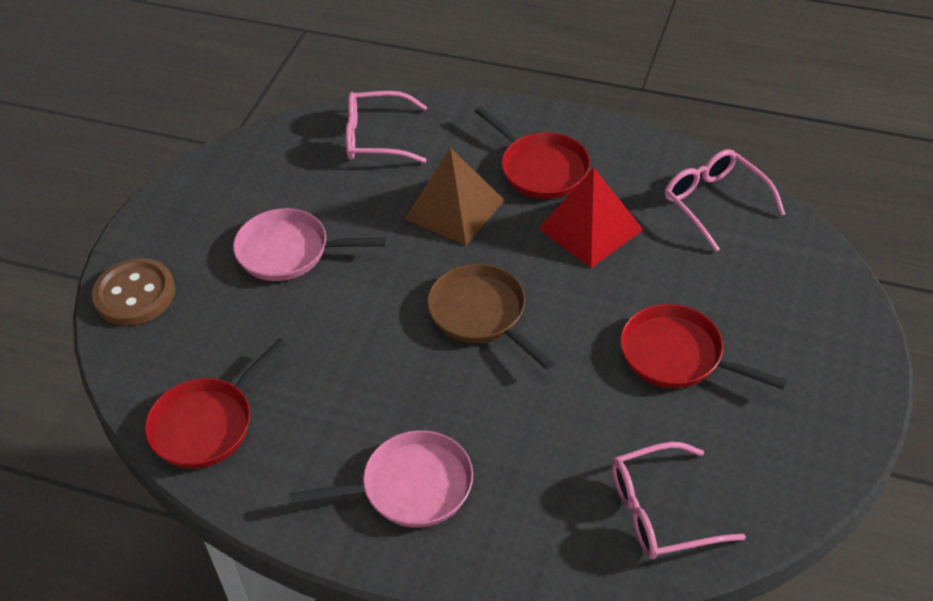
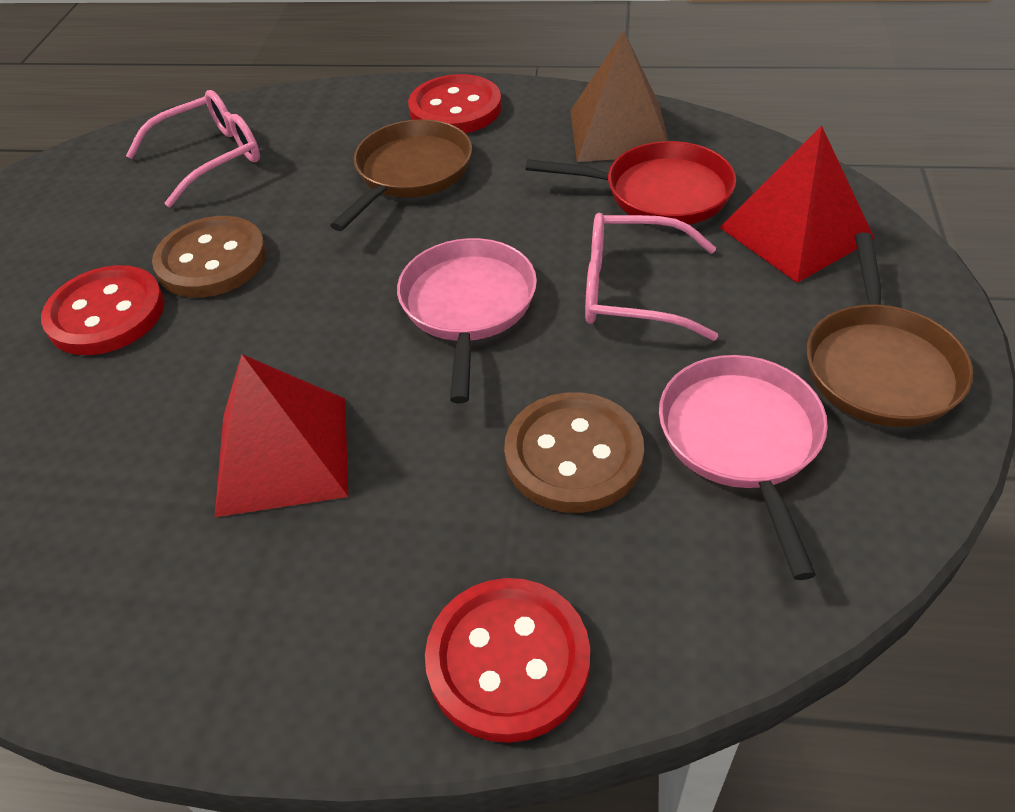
brown button: [92,258,175,326] = 1 -> [152,216,267,298] [504,392,644,513] = 2
brown pan: [427,264,555,370] = 1 -> [330,119,472,231] [807,233,973,427] = 2
pink glasses: [346,91,427,163] [612,442,746,559] [665,149,785,252] = 3 -> [126,90,260,208] [585,213,718,341] = 2
red button: none = 0 -> [41,265,165,355] [408,74,502,133] [425,578,590,743] = 3
red pan: [145,338,288,469] [475,106,591,199] [620,304,788,390] = 3 -> [526,141,736,226] = 1
red pyramid: [538,168,643,268] = 1 -> [215,354,348,517] [720,126,875,283] = 2

